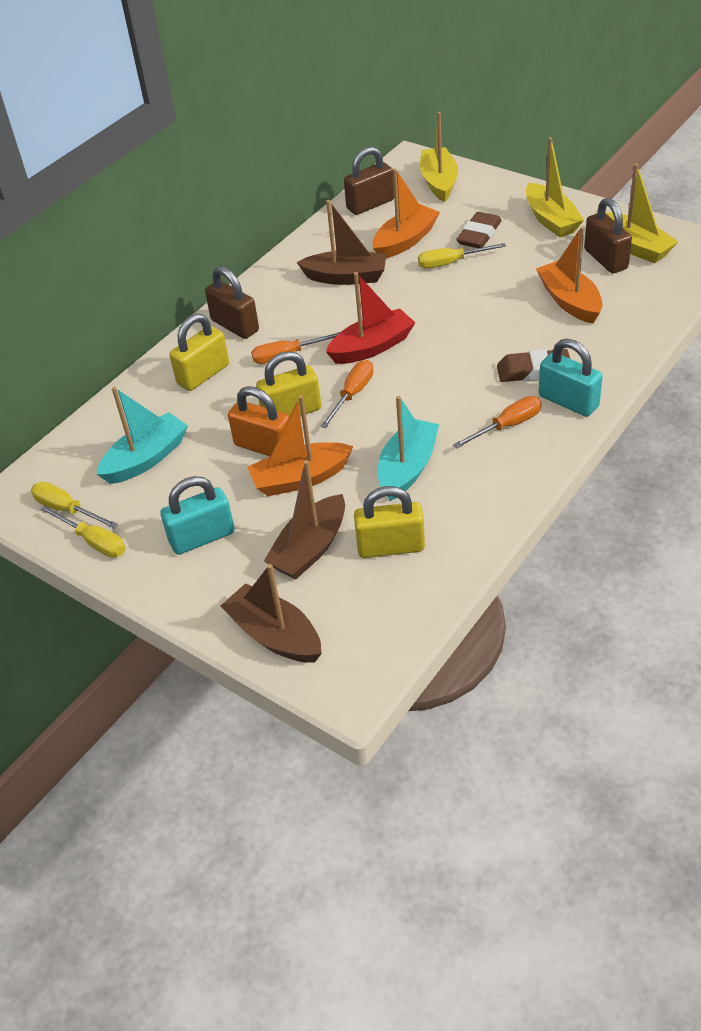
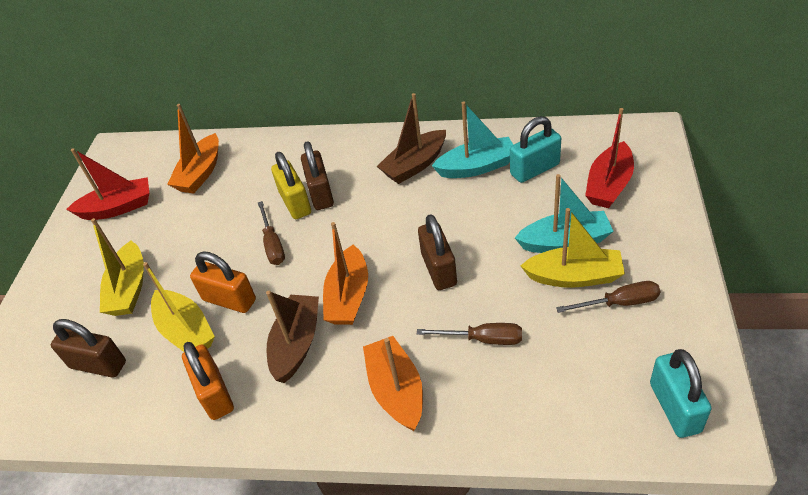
brown boat: [221,564,322,663] [264,460,345,579] [297,200,386,285] = 3 -> [266,291,319,383] [377,93,446,184] = 2
brown eraser: [456,212,502,248] [497,349,570,382] = 2 -> none = 0
brown screwdriver: none = 0 -> [258,201,285,265] [417,323,522,345] [556,281,660,313] = 3
orange padlock: [228,386,289,456] = 1 -> [182,342,234,420] [190,251,256,313] = 2
orange screwdriver: [251,332,340,364] [320,360,374,428] [453,396,542,448] = 3 -> none = 0
red boat: [326,272,415,364] = 1 -> [66,148,149,220] [585,108,634,208] = 2
yellow padlock: [169,314,229,391] [256,351,321,417] [354,486,425,558] = 3 -> [271,152,311,219] = 1
yellow screwdriver: [31,482,118,529] [40,506,126,558] [418,243,506,269] = 3 -> none = 0

